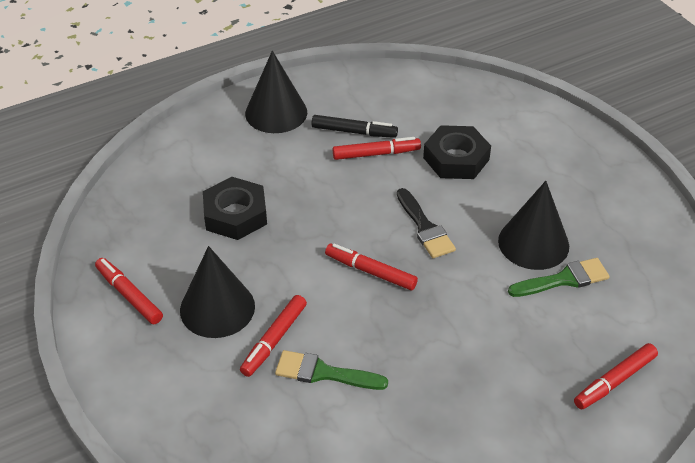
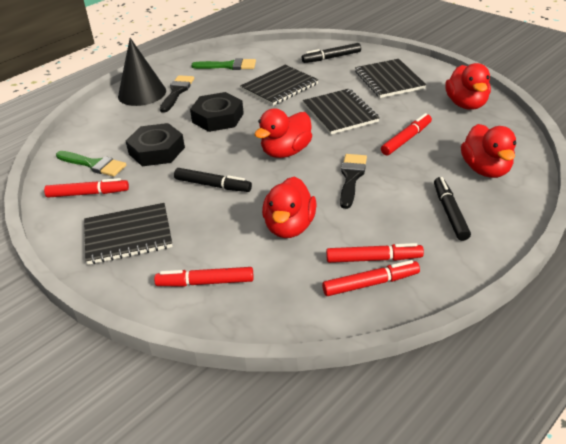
black brush: [397,188,456,258] = 1 -> [160,75,194,113] [340,154,367,209] = 2
black cone: [180,246,255,338] [245,51,307,133] [498,181,569,270] = 3 -> [118,38,166,106] = 1
black marker: [311,115,398,138] = 1 -> [174,168,252,192] [302,43,361,63] [434,177,471,241] = 3
black notebook: none = 0 -> [84,203,173,265] [240,65,318,106] [303,89,380,134] [355,59,426,98] = 4
red duck: none = 0 -> [255,108,312,158] [262,177,317,238] [445,63,491,110] [461,124,516,178] = 4

